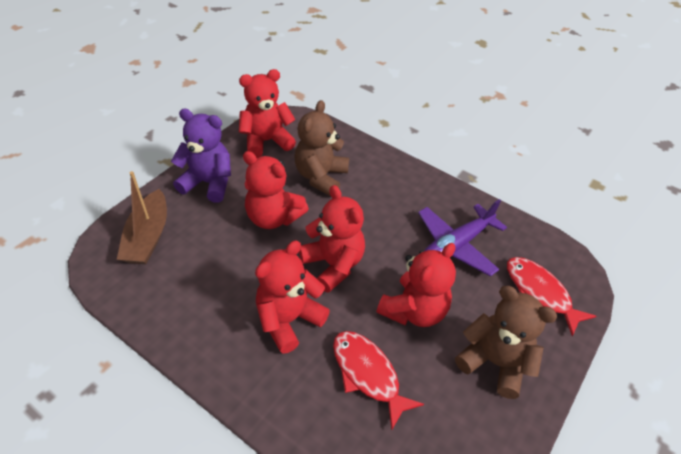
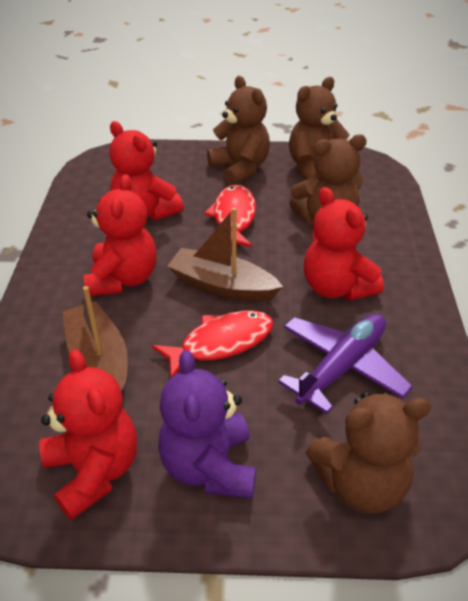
brown boat: [117,171,167,264] = 1 -> [62,286,128,392] [167,207,283,301] = 2
brown teddy bear: [295,100,349,196] [455,286,558,399] = 2 -> [207,76,270,185] [289,77,350,180] [289,134,367,225] [306,392,431,514] = 4
red teddy bear: [239,69,296,158] [243,151,309,229] [255,240,330,354] [299,185,365,293] [377,243,456,327] = 5 -> [40,349,137,520] [84,174,156,296] [109,121,184,221] [304,187,384,301] = 4

